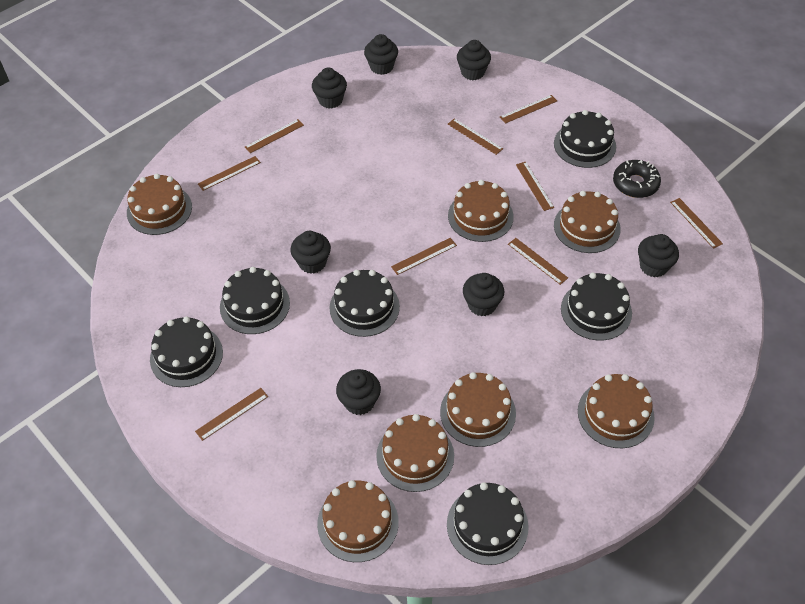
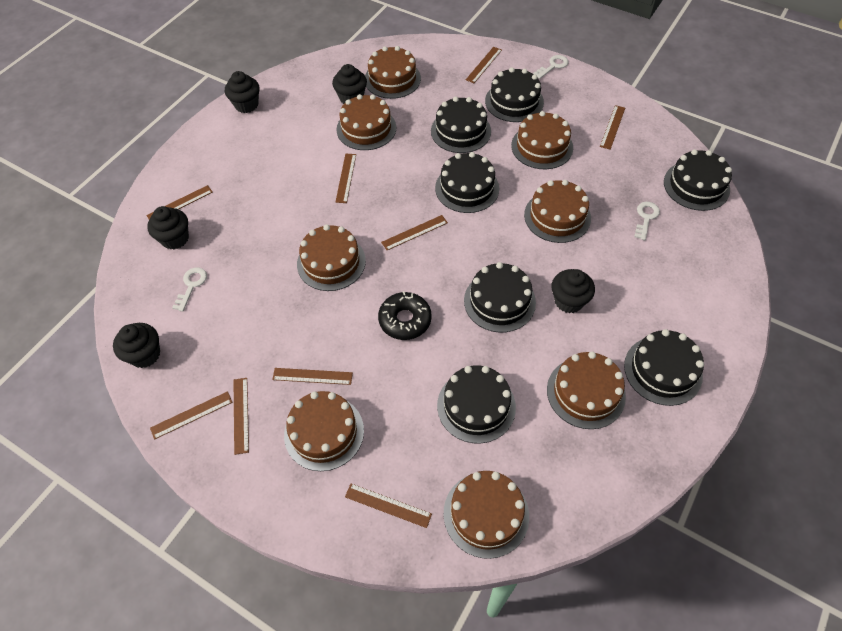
black cake: [150,316,223,387] [220,267,290,334] [329,270,400,337] [447,482,529,565] [554,110,616,168] [561,272,632,340] = 6 -> [431,97,491,153] [435,152,499,213] [437,365,516,443] [464,262,536,332] [485,67,544,122] [624,329,704,406] [664,150,732,211] = 7
black cupcake: [290,231,331,274] [312,68,347,109] [336,369,381,415] [364,34,398,75] [457,40,491,80] [463,273,504,316] [638,234,679,277] = 7 -> [113,323,160,368] [147,206,189,249] [225,71,259,113] [332,64,367,104] [551,269,595,313] = 5
brown cake: [127,174,192,235] [317,480,399,562] [376,414,454,492] [440,372,516,447] [448,180,514,242] [554,191,621,253] [578,374,655,448] = 7 -> [284,391,364,471] [297,224,366,291] [336,94,396,150] [365,46,421,99] [444,471,529,559] [511,111,573,169] [524,180,591,243] [547,352,626,429] = 8
white key: none = 0 -> [172,267,207,312] [533,55,569,79] [634,202,660,240] = 3

